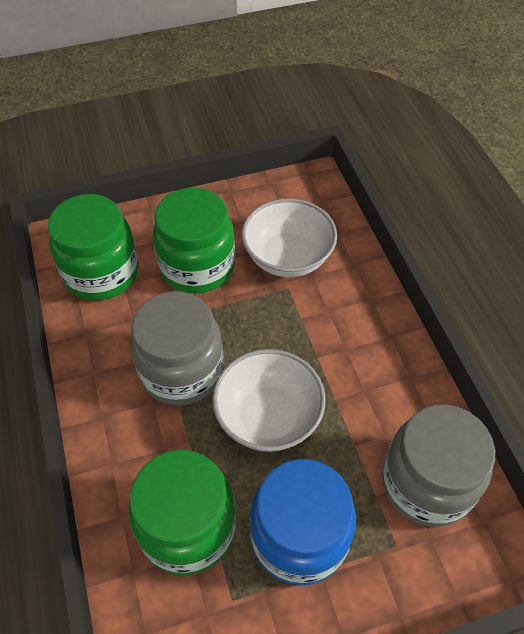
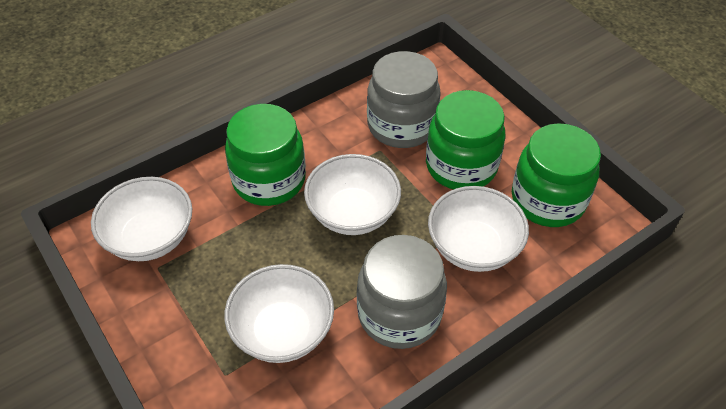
blue jar: [249,459,356,585] = 1 -> none = 0
white bowl: [212,349,326,452] [242,198,337,277] = 2 -> [91,177,192,261] [224,264,334,363] [304,154,401,235] [428,186,529,272] = 4

